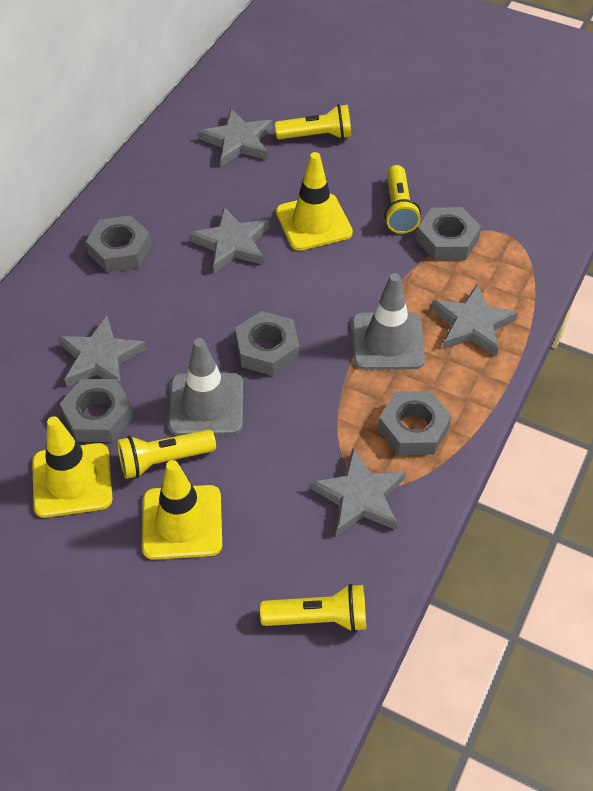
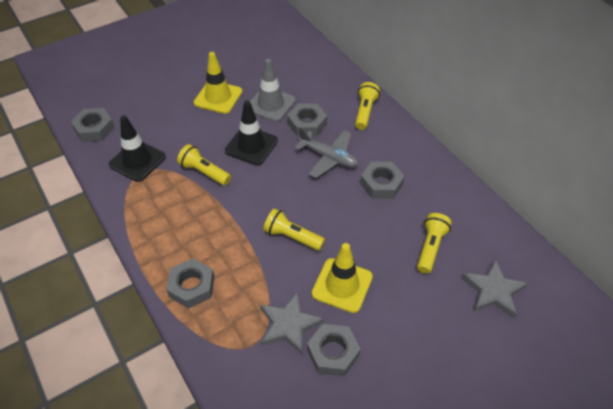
black traffic cone: none = 0 -> [109,116,166,182] [225,100,278,165] = 2
grey plane: none = 0 -> [294,127,358,178] = 1
grey star: [58,315,146,386] [189,207,269,273] [199,109,273,167] [310,448,406,536] [431,283,518,357] = 5 -> [260,291,324,355] [462,259,528,318] = 2
grey traffic cone: [168,338,243,435] [352,273,425,370] = 2 -> [250,59,296,122] = 1
yellow traffic cone: [32,416,113,518] [142,460,222,560] [276,152,353,251] = 3 -> [194,52,242,114] [312,243,373,313] = 2

